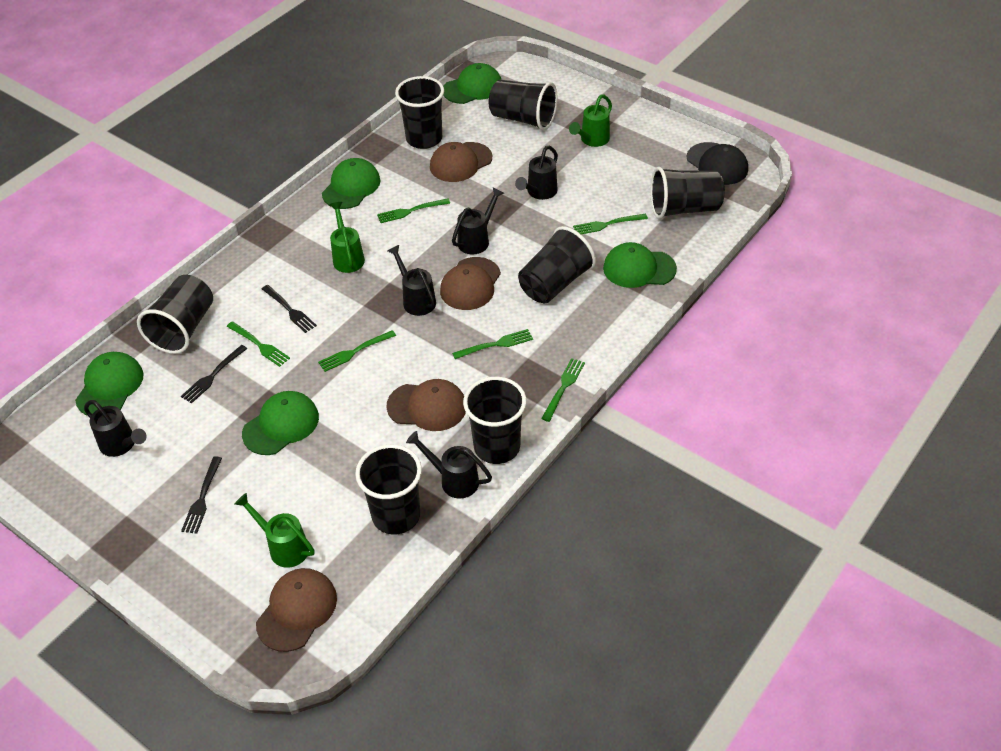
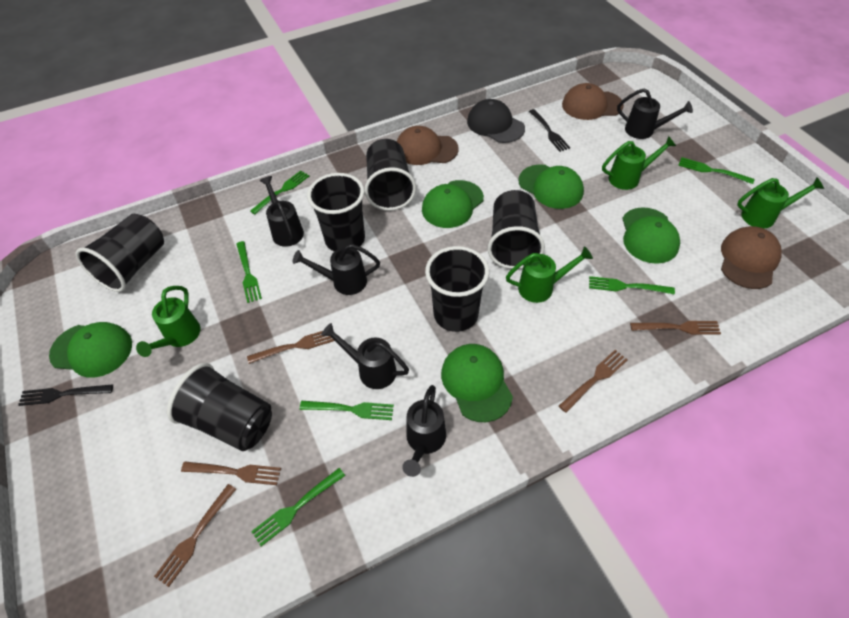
black cup: [137,275,213,354] [355,444,422,534] [395,76,444,149] [463,377,526,464] [489,80,558,130] [518,226,596,303] [651,167,725,219] = 7 -> [76,214,164,292] [167,363,272,451] [307,173,365,252] [364,139,416,211] [425,246,489,332] [487,190,545,269] = 6
black fork: [181,345,247,404] [181,456,222,534] [262,285,317,333] = 3 -> [18,384,113,406] [529,109,570,152] = 2
brown cap: [256,568,337,652] [386,379,466,431] [430,142,492,182] [440,257,501,310] = 4 -> [396,126,459,165] [562,83,624,120] [721,226,782,289] = 3
brown fork: none = 0 -> [154,484,236,587] [181,461,281,485] [247,331,335,364] [559,350,628,413] [630,321,721,335] = 5
green watering can: [234,493,315,568] [329,202,365,273] [569,94,612,147] = 3 -> [136,286,201,357] [506,246,593,303] [602,136,676,190] [737,177,824,229] = 4

